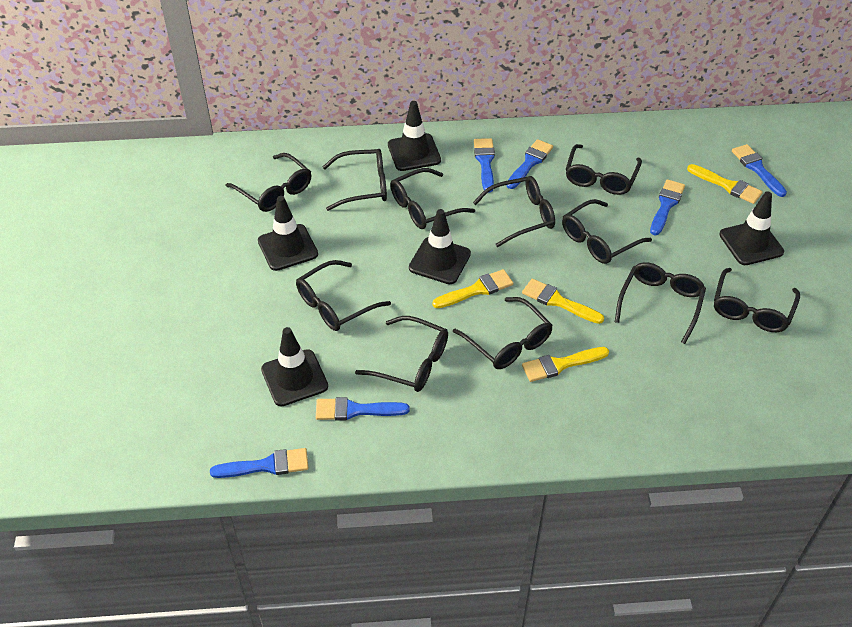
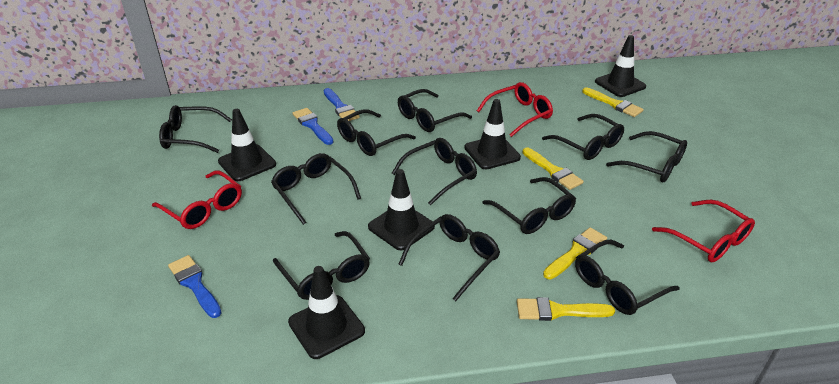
blue brush: [210,448,308,478] [316,397,409,421] [474,138,495,193] [506,139,553,189] [650,179,685,235] [732,144,787,197] = 6 -> [168,255,221,318] [293,108,333,145] [323,88,360,121] = 3
red glasses: none = 0 -> [152,170,242,229] [477,82,553,137] [652,200,755,262] = 3

